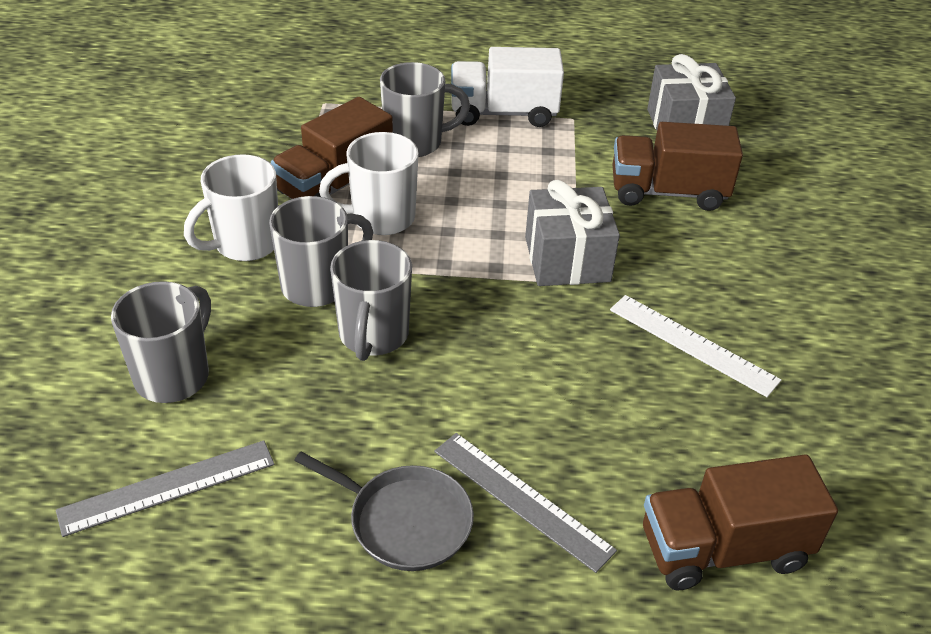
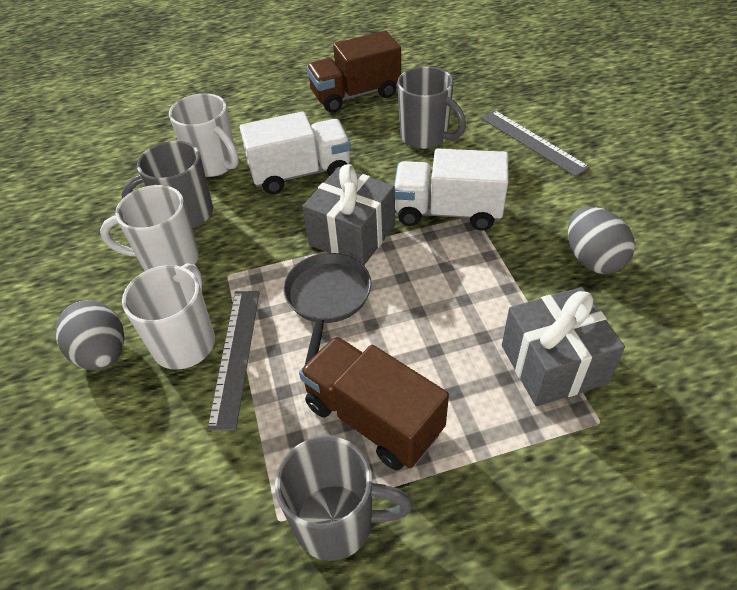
brown truck: [271,97,393,199] [613,122,743,211] [643,455,838,590] = 3 -> [299,336,449,470] [306,31,401,113] = 2
grey egg: none = 0 -> [55,300,124,371] [568,207,635,274] = 2
grey mug: [111,281,211,403] [269,196,373,307] [330,240,412,361] [380,62,470,157] = 4 -> [121,141,213,228] [275,436,413,561] [397,66,466,149] = 3
white mug: [184,154,278,261] [319,132,419,235] = 2 -> [100,185,199,271] [122,263,215,370] [169,93,239,177] = 3
white ruler: [610,295,781,397] = 1 -> none = 0
white truck: [451,47,564,127] = 1 -> [240,111,351,194] [394,149,508,230] = 2

